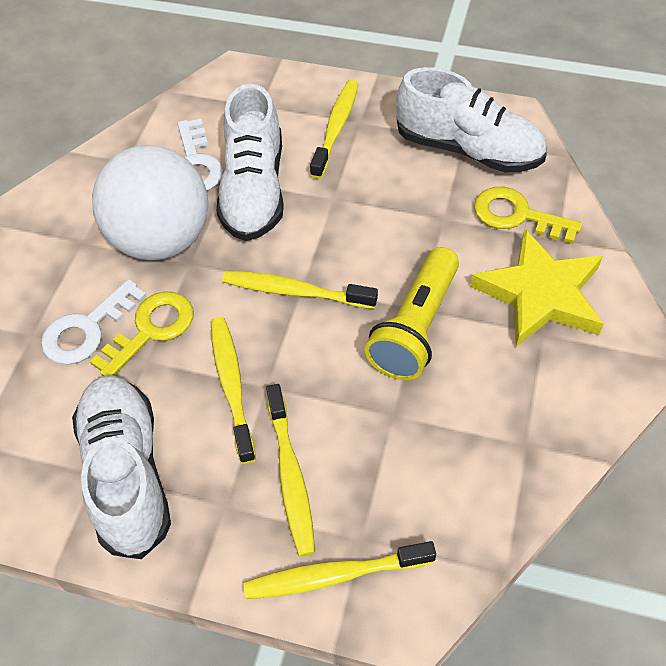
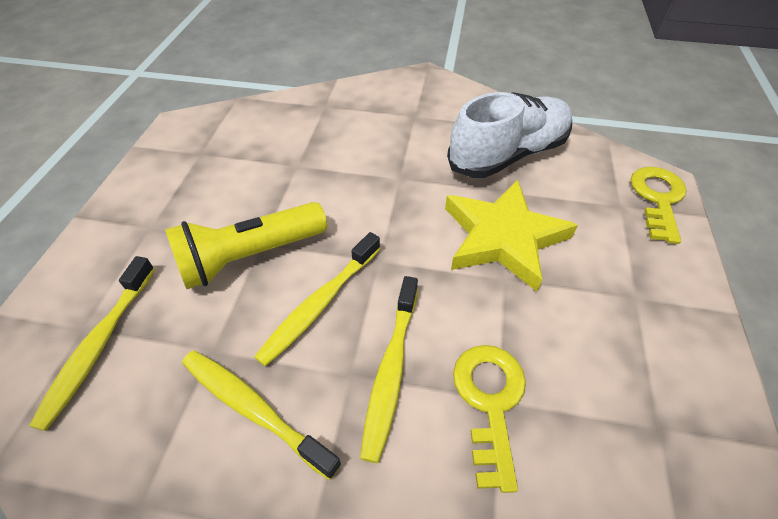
white ball: [92,145,209,260] = 1 -> none = 0
white key: [41,279,147,365] [178,119,223,191] = 2 -> none = 0
white shoe: [72,375,171,559] [216,84,284,241] [396,67,546,173] = 3 -> [447,92,572,178] = 1
yellow toothbrush: [211,317,256,464] [222,271,378,309] [243,541,436,599] [266,384,315,557] [310,80,359,179] = 5 -> [29,256,155,431] [182,351,342,480] [254,232,380,367] [360,276,418,463] = 4

